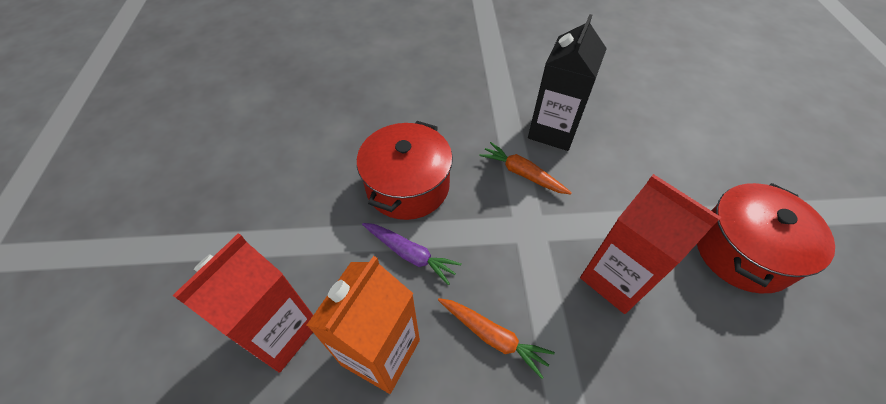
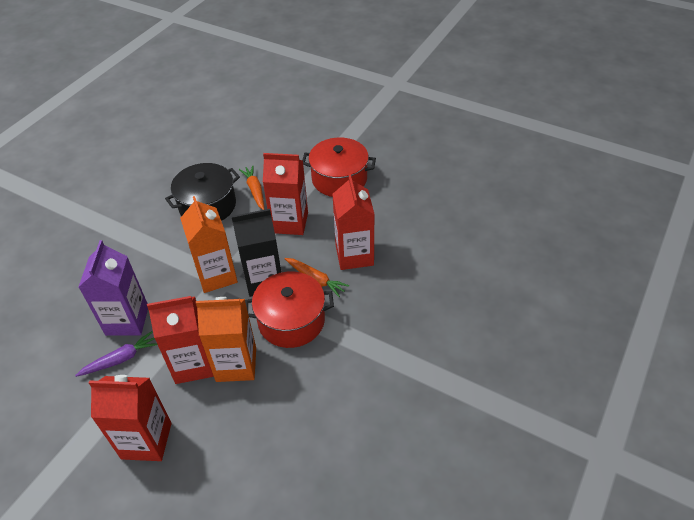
black pot: none = 0 -> [165,163,240,221] = 1
orange carton: [307,256,420,394] = 1 -> [180,196,238,293] [196,297,256,382] = 2
purple carton: none = 0 -> [78,240,148,336] = 1
red carton: [173,233,313,373] [580,174,721,314] = 2 -> [89,375,172,461] [147,296,214,384] [263,153,308,235] [332,175,375,270] = 4

